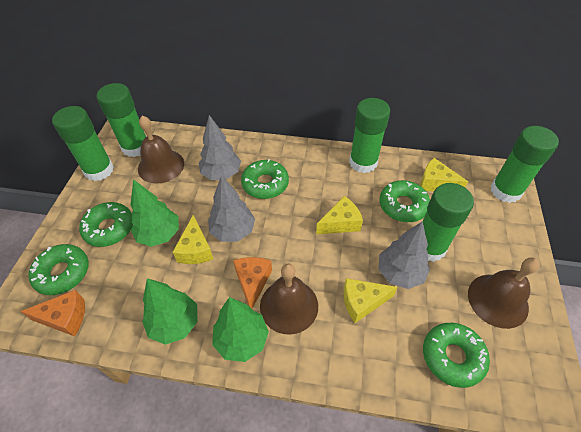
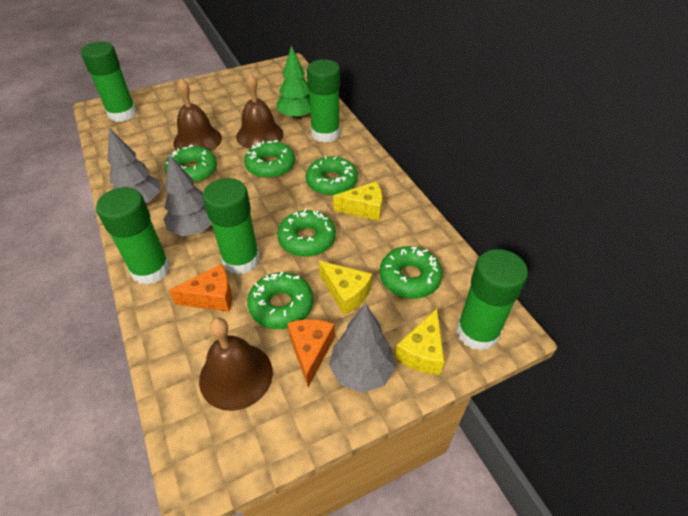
green donut: [28,244,89,295] [79,202,133,247] [241,159,289,199] [379,180,430,222] [423,323,490,388] = 5 -> [164,145,217,184] [244,140,295,178] [247,272,313,329] [277,209,336,257] [306,156,358,196] [380,246,442,299] = 6
green tree: [131,179,179,247] [142,278,198,345] [212,297,269,362] = 3 -> [277,45,310,120] = 1
yellow cheese: [173,215,213,264] [316,196,363,234] [344,278,398,323] [420,158,468,191] = 4 -> [319,261,372,315] [333,181,382,221] [395,309,444,375] = 3

